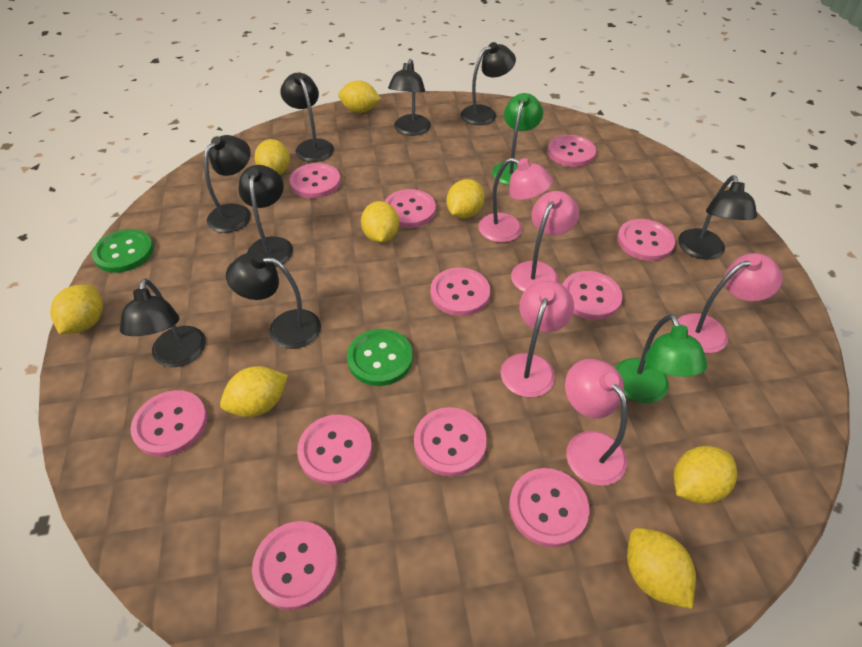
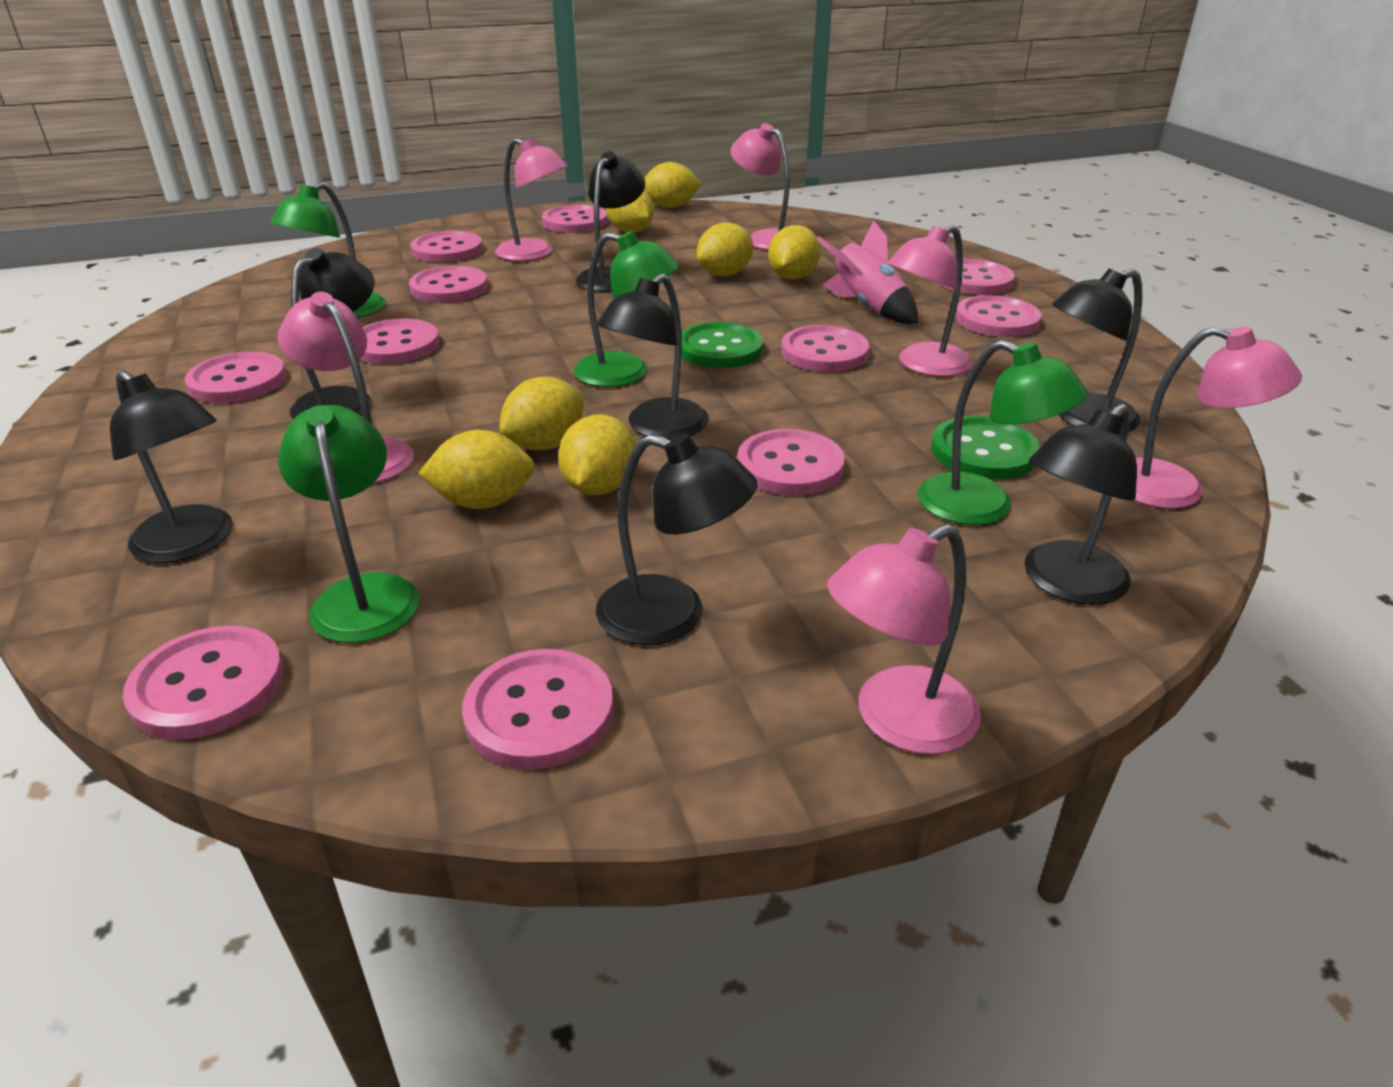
black lamp: [120,278,206,367] [204,135,251,233] [226,252,321,349] [238,165,293,267] [280,72,334,162] [388,59,431,136] [461,42,516,125] [678,175,757,260] = 8 -> [110,370,233,563] [290,248,374,419] [576,151,645,292] [596,433,757,645] [597,274,709,439] [1024,403,1137,605] [1052,268,1142,432] = 7
green lamp: [492,93,543,186] [615,314,707,403] = 2 -> [270,182,386,318] [278,405,419,643] [574,231,679,387] [918,340,1088,525] = 4
pink lamp: [479,158,553,243] [501,281,574,397] [511,191,579,292] [565,359,627,486] [678,253,783,353] = 5 -> [278,292,414,483] [495,137,568,261] [730,123,790,250] [827,524,981,754] [888,225,973,377] [1134,326,1302,509] = 6
pink rocket: none = 0 -> [816,220,918,324] = 1
yellow lemon: [50,285,103,334] [220,366,288,417] [254,139,290,175] [338,81,381,113] [361,201,399,243] [446,179,485,219] [627,528,696,609] [674,446,737,504] = 8 -> [418,430,535,509] [499,377,584,450] [558,415,636,495] [606,190,654,233] [644,162,702,208] [697,222,753,276] [768,225,821,280] = 7

